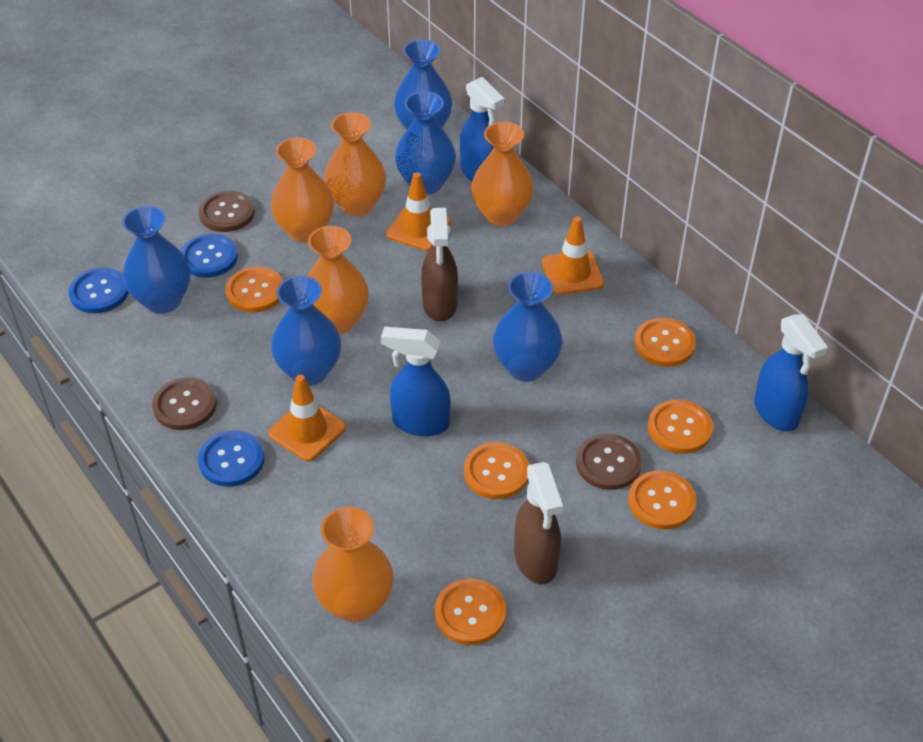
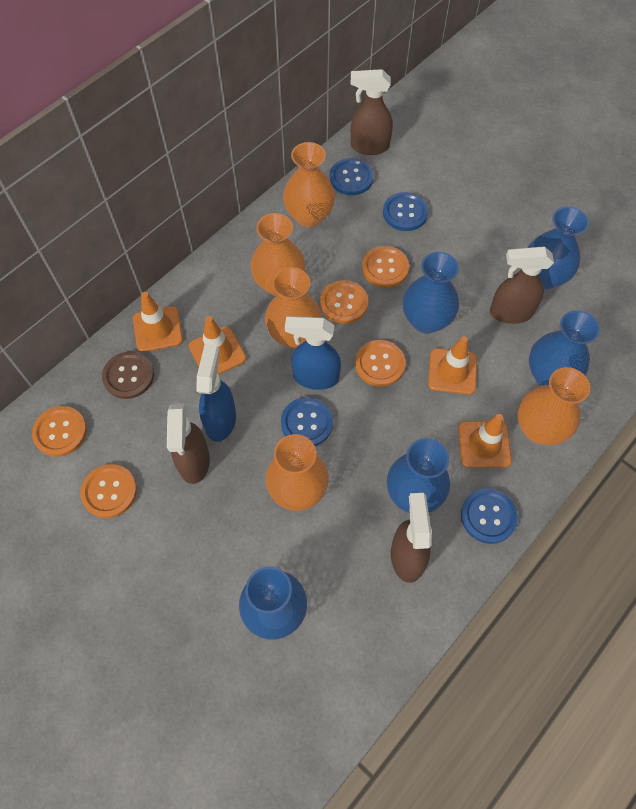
blue button: [69,267,129,313] [181,234,238,278] [198,430,265,486] = 3 -> [281,397,333,446] [330,158,374,195] [383,192,429,231] [461,488,518,544] = 4
blue spray bottle: [381,327,450,436] [460,77,505,181] [754,314,828,431] = 3 -> [196,344,236,442] [285,316,341,390] = 2
brown button: [152,377,217,430] [199,191,255,232] [576,434,642,490] = 3 -> [102,351,154,399] = 1
brown spray bottle: [421,208,458,321] [514,462,563,584] = 2 -> [167,403,210,484] [350,69,393,155] [391,493,432,583] [490,247,554,324] = 4
orange button: [226,267,283,313] [435,579,506,645] [464,442,529,499] [628,471,696,529] [634,318,696,367] [648,400,713,454] = 6 -> [32,406,87,457] [80,464,137,518] [320,280,368,324] [355,340,406,387] [362,246,409,288] = 5
orange traffic cone: [268,375,346,461] [386,172,451,251] [542,216,604,295] = 3 -> [133,292,183,352] [189,316,246,375] [428,336,477,395] [458,414,512,468] = 4

